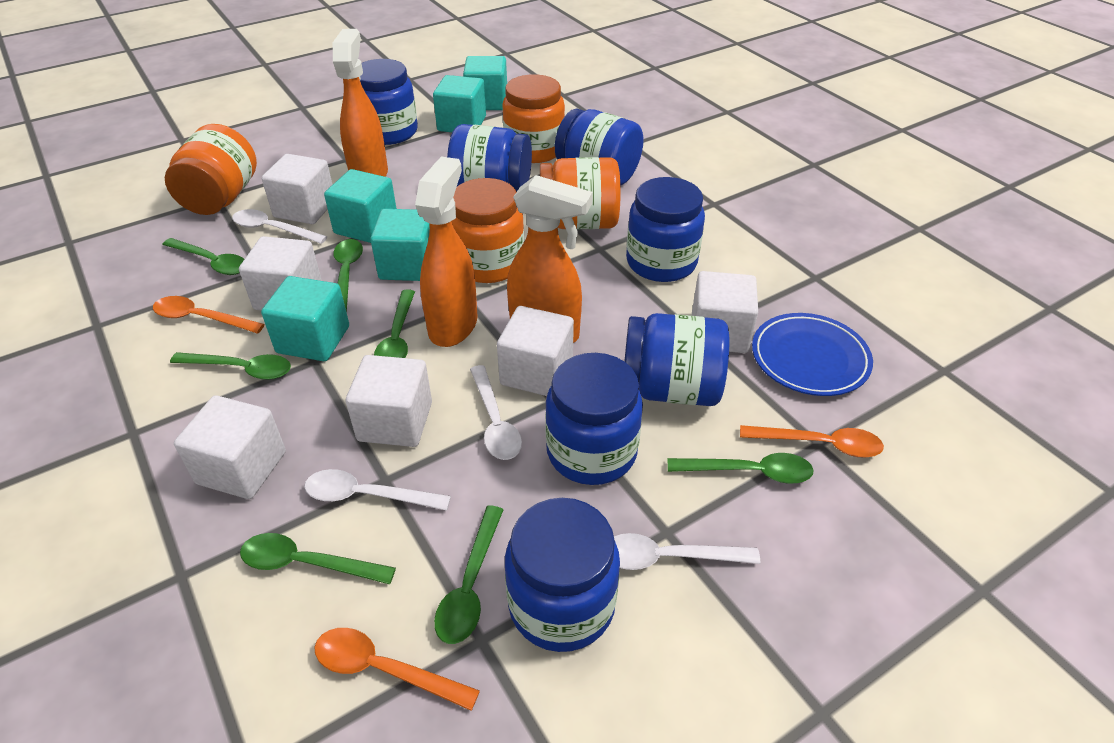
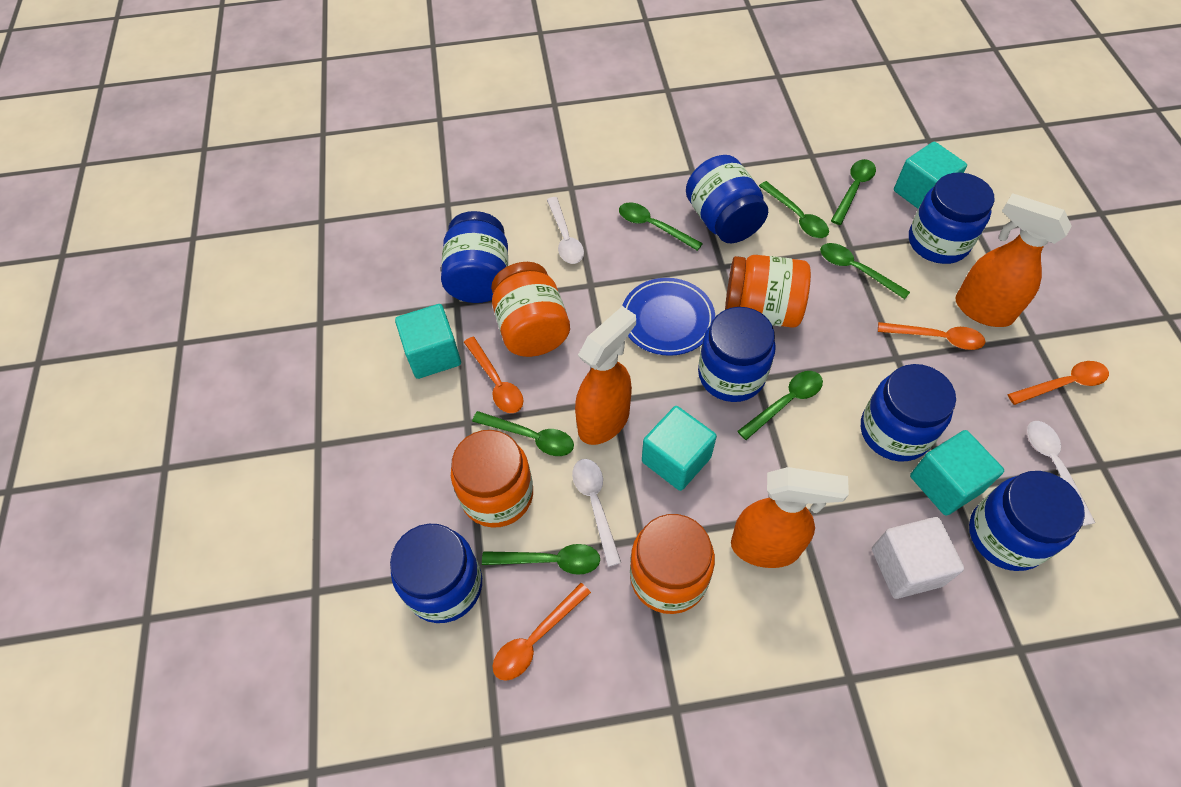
orange spoon: [153,296,265,334] [314,628,480,711] [740,425,884,457] = 3 -> [464,337,523,413] [493,583,591,681] [878,322,986,350] [1008,361,1109,405] = 4
turquoise cube: [261,276,349,361] [324,169,397,243] [370,209,430,281] [433,75,486,132] [463,56,507,110] = 5 -> [395,304,461,379] [642,406,717,491] [894,142,967,209] [910,430,1004,516] = 4
white cube: [174,395,286,499] [239,236,322,311] [262,154,333,224] [346,355,432,447] [497,306,574,396] [692,271,758,353] = 6 -> [872,517,964,599] = 1
white spoon: [232,209,327,244] [304,469,451,511] [470,365,522,460] [614,533,760,570] = 4 -> [547,197,584,264] [572,459,621,567] [1027,421,1096,526] = 3

